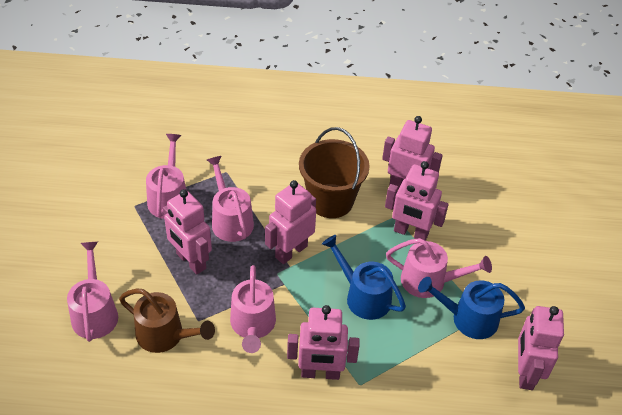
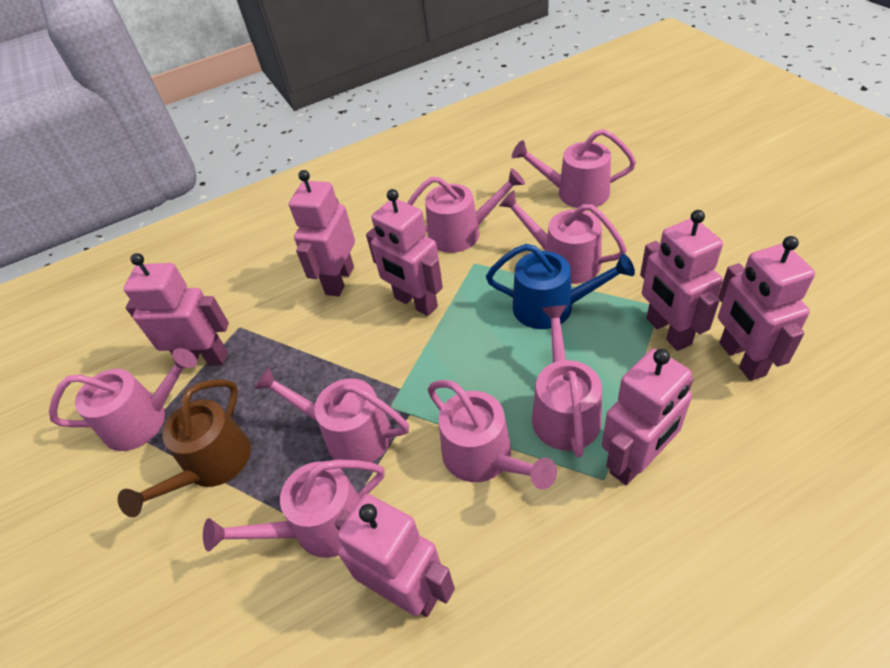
blue watering can: [322,235,406,320] [418,277,525,339] = 2 -> [486,244,635,329] = 1
brown bucket: [299,127,370,218] = 1 -> none = 0
pink robot: [163,189,212,275] [265,180,316,264] [287,305,360,380] [382,116,443,189] [385,161,448,241] [518,306,564,390] = 6 -> [124,253,229,365] [289,170,355,296] [335,494,455,617] [366,189,443,316] [602,349,694,485] [640,210,723,351] [718,236,815,381] = 7
pink watering can: [67,242,118,342] [146,134,186,219] [207,156,254,242] [230,265,276,353] [386,238,492,298] = 5 -> [49,348,197,451] [203,460,385,558] [254,367,409,462] [407,168,525,253] [428,380,557,490] [499,190,627,284] [512,129,636,208] [532,305,602,458] = 8

